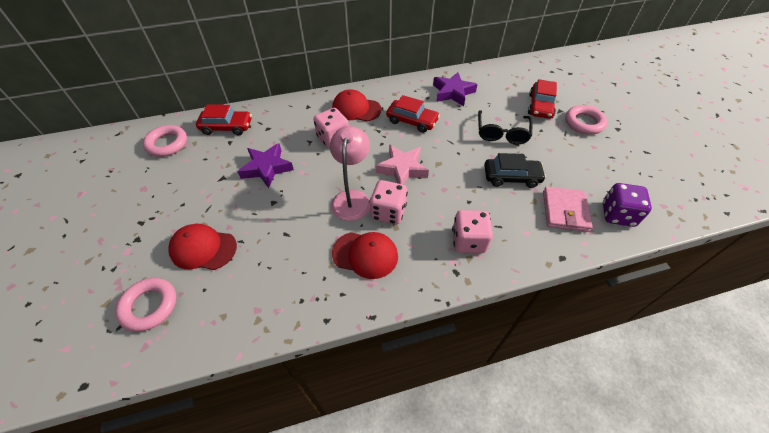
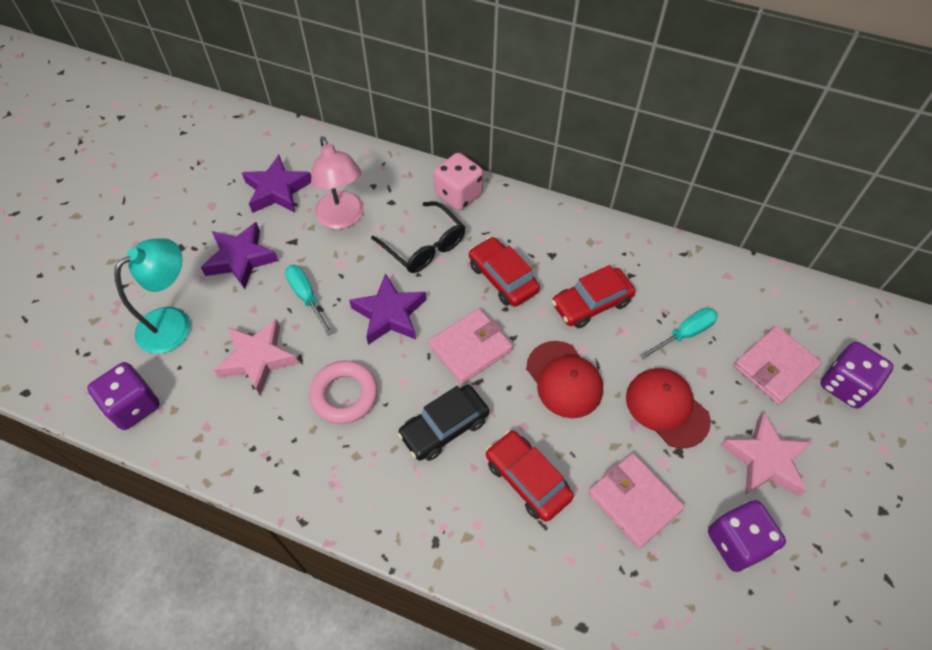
pink dice: [313,108,349,148] [370,180,408,224] [452,210,493,253] = 3 -> [434,153,483,210] = 1
pink ring: [115,278,176,332] [143,125,187,157] [565,105,607,135] = 3 -> [309,361,378,424] = 1
pink star: [376,145,429,185] = 1 -> [214,319,299,396] [721,413,812,497] = 2
pink wallet: [543,187,593,232] = 1 -> [429,308,513,384] [588,453,685,549] [734,326,822,405] = 3
purple dice: [603,183,652,227] = 1 -> [87,362,160,430] [708,500,786,572] [821,342,894,409] = 3
purple star: [237,143,294,189] [433,72,478,106] = 2 -> [201,222,279,289] [242,155,311,213] [349,273,426,345] = 3
red cap: [168,224,237,270] [332,89,381,121] [332,232,398,279] = 3 -> [526,341,603,418] [626,368,711,448] = 2
turquoise lamp: none = 0 -> [114,238,190,354] = 1
turquoise screwdriver: none = 0 -> [285,265,333,336] [639,308,718,360] = 2

